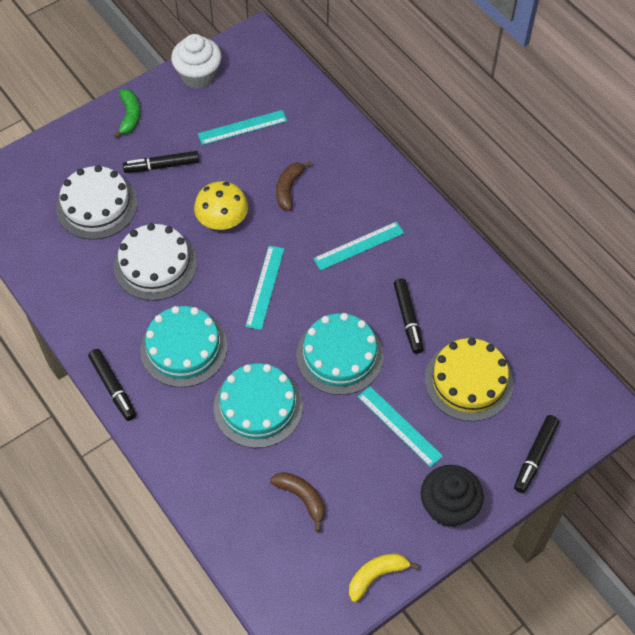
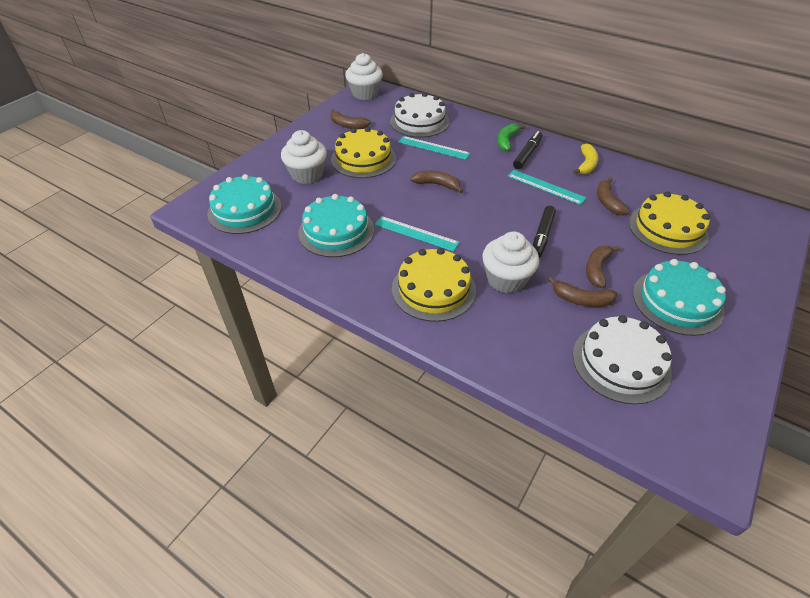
black cupcake: [421,465,484,527] = 1 -> none = 0
black marker: [88,349,136,421] [123,151,199,173] [394,279,424,354] [514,415,559,493] = 4 -> [513,131,542,169] [533,206,556,258] = 2
brown banana: [270,472,325,532] [276,161,312,211] = 2 -> [331,109,371,129] [411,170,463,193] [548,277,617,307] [586,246,620,288] [597,178,629,216] = 5
turquoise ruler: [198,110,287,145] [245,246,284,330] [313,222,404,271] [358,386,443,467] = 4 -> [375,216,460,252] [398,136,470,160] [508,170,586,205] = 3
white cupcake: [171,34,221,89] = 1 -> [281,130,327,184] [345,53,383,100] [482,231,539,293] = 3
yellow cake: [425,338,513,422] = 1 -> [331,127,396,178] [392,248,476,322] [629,192,710,255] = 3
yellow mushroom: [194,181,248,230] = 1 -> none = 0

